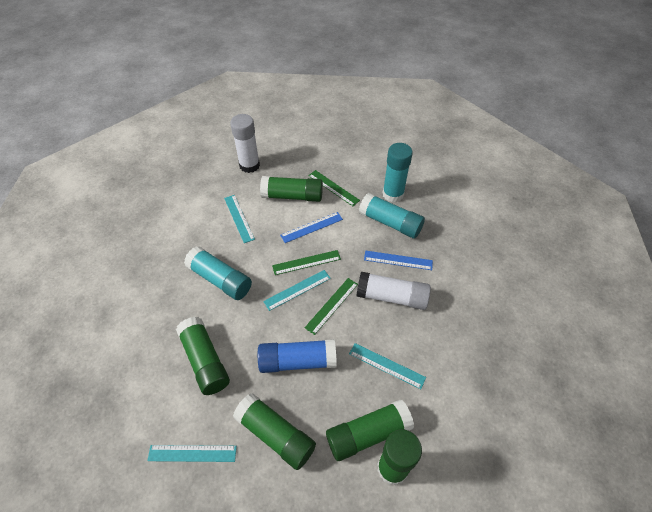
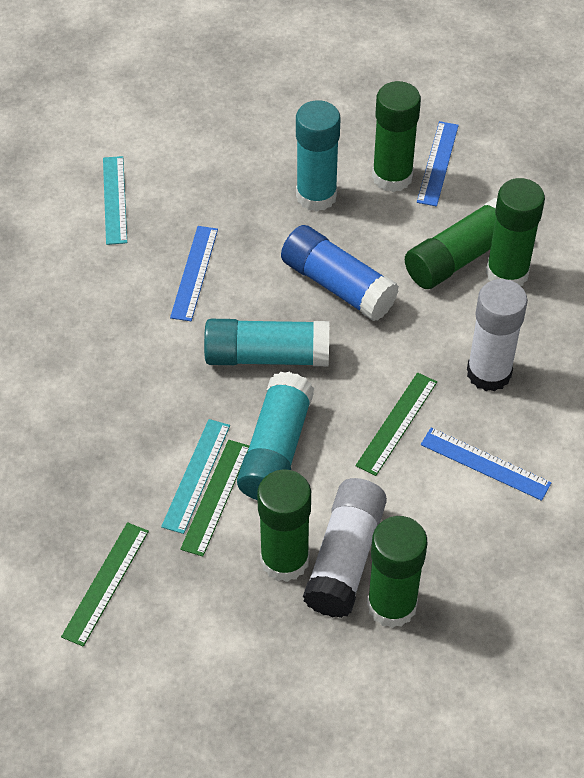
blue ruler: [280,212,343,243] [364,251,433,270] = 2 -> [170,226,218,321] [417,121,459,206] [421,428,551,501] = 3
turquoise ruler: [147,445,237,462] [224,195,255,243] [263,270,331,311] [349,343,426,389] = 4 -> [103,156,127,245] [161,419,230,534] = 2

